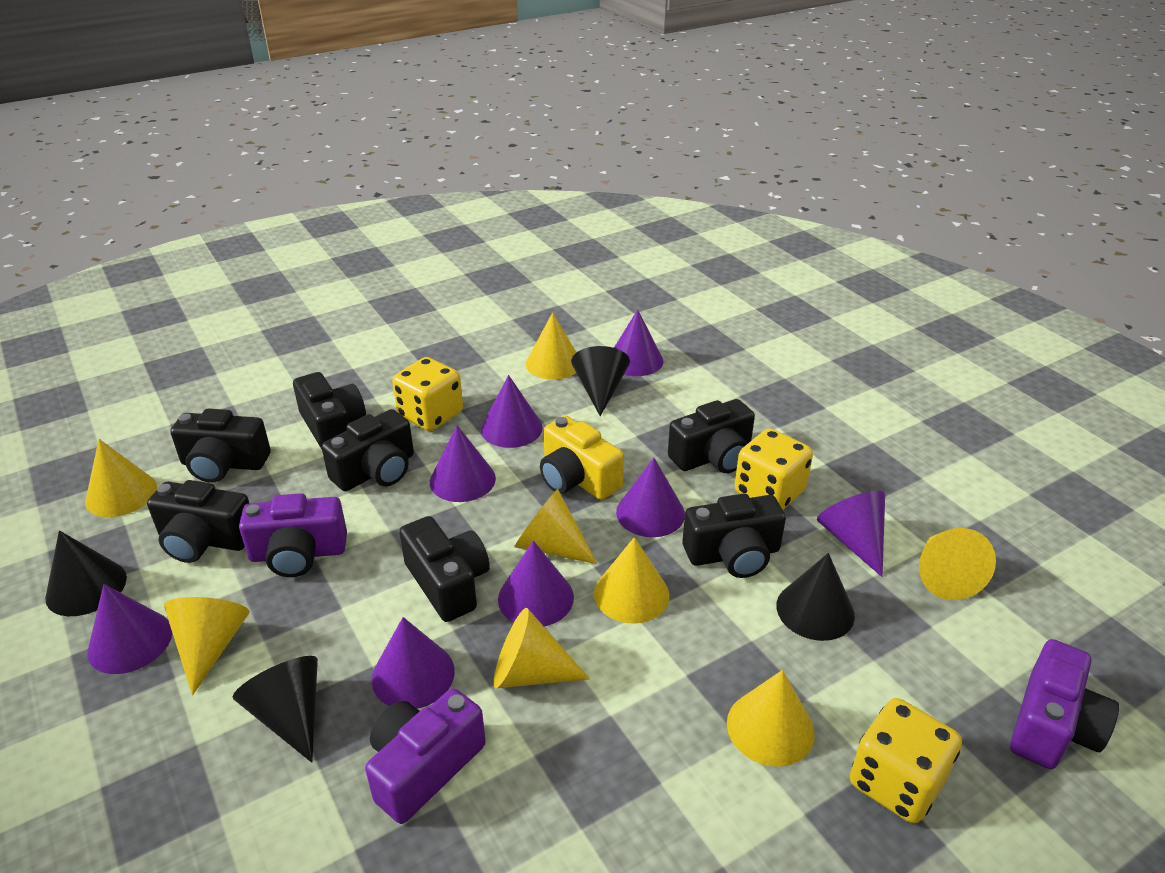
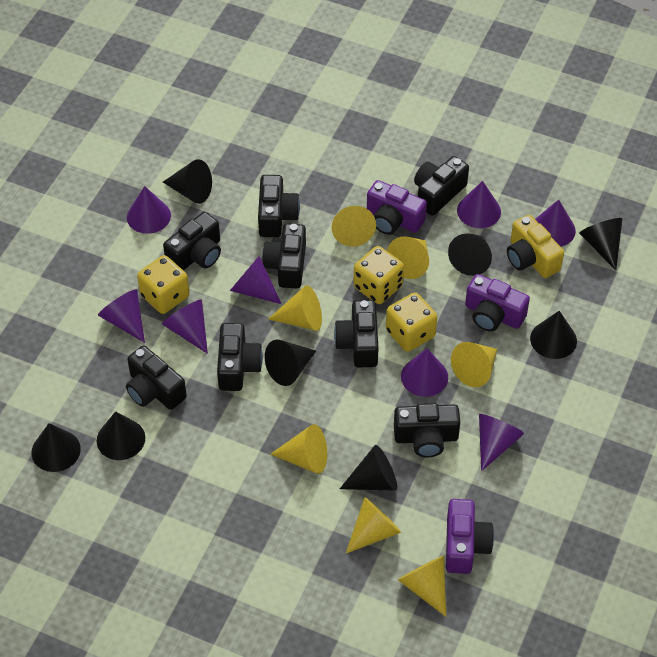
black camera: [147,480,249,563] [170,409,271,483] [293,372,366,449] [321,409,414,491] [399,516,489,622] [668,399,755,473] [682,494,786,578] = 7 -> [126,345,187,410] [163,212,221,270] [217,323,263,391] [258,175,300,237] [262,224,306,289] [334,300,379,367] [394,403,460,457] [414,156,469,216] = 8
black cone: [45,530,127,616] [233,656,318,763] [571,346,630,416] [776,553,855,641] = 4 -> [32,423,81,472] [96,411,145,460] [163,159,212,204] [265,340,316,386] [340,445,397,491] [448,233,492,276] [530,311,577,359] [579,218,622,270] = 8
yellow cone: [85,439,157,517] [164,597,250,695] [493,608,590,688] [514,489,598,564] [526,312,577,380] [594,537,669,624] [727,670,815,766] [919,528,996,600] = 8 -> [269,285,322,331] [270,424,327,474] [331,206,376,247] [346,497,401,553] [387,236,429,279] [398,556,447,617] [451,342,498,387] = 7

